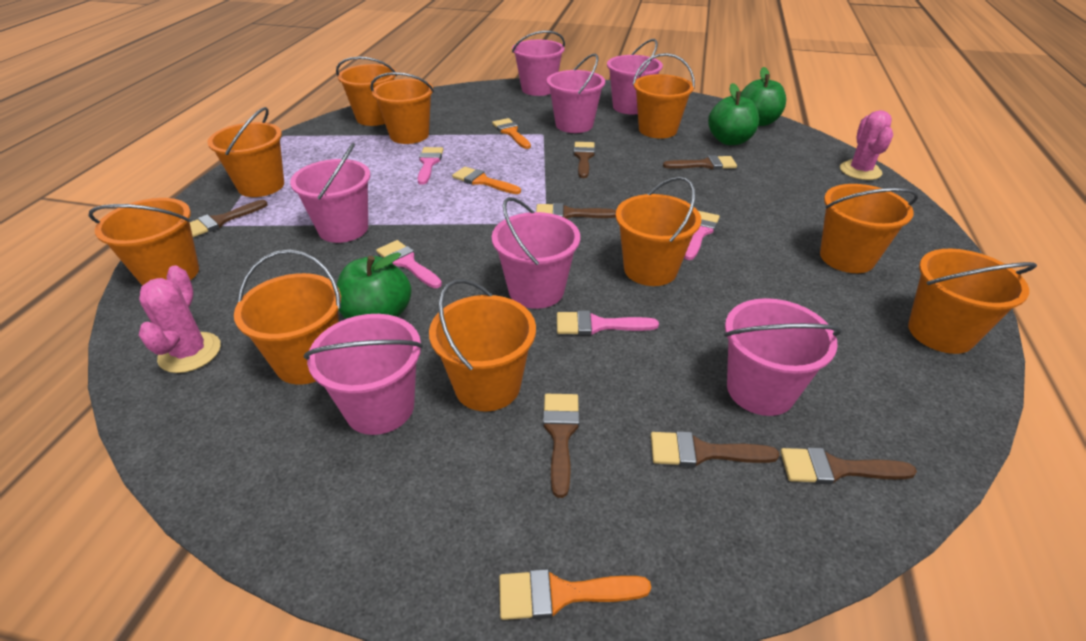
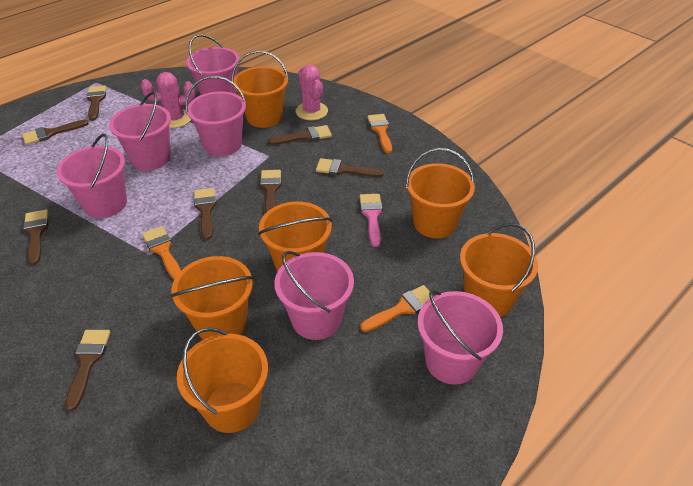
brown brush: [190,200,268,237] [536,203,616,219] [543,394,580,498] [574,142,595,178] [651,431,779,467] [663,155,737,170] [780,447,917,484] = 7 -> [22,119,89,145] [23,209,49,265] [65,330,111,411] [86,86,106,121] [194,188,216,240] [260,170,281,213] [268,125,332,145] [316,158,384,177] = 8
green apple: [337,252,412,319] [708,83,759,145] [740,67,786,126] = 3 -> none = 0
orange bucket: [89,198,199,286] [207,107,284,197] [234,250,341,385] [336,57,397,126] [370,72,434,144] [429,279,536,411] [616,176,701,286] [633,53,695,139] [820,184,918,273] [908,249,1037,354] = 10 -> [171,256,253,340] [177,328,268,433] [232,51,289,128] [258,201,332,272] [406,148,475,238] [460,223,538,317] = 6
pink brush: [376,240,442,288] [417,147,444,185] [557,310,659,335] [684,211,720,260] = 4 -> [359,194,383,247] = 1
pink bucket: [290,143,370,243] [304,314,423,435] [492,197,580,309] [512,31,565,96] [547,54,605,133] [607,39,663,114] [724,298,842,416] = 7 -> [57,134,127,218] [109,92,171,171] [185,76,246,156] [186,34,239,95] [274,251,354,340] [417,290,503,385] = 6

